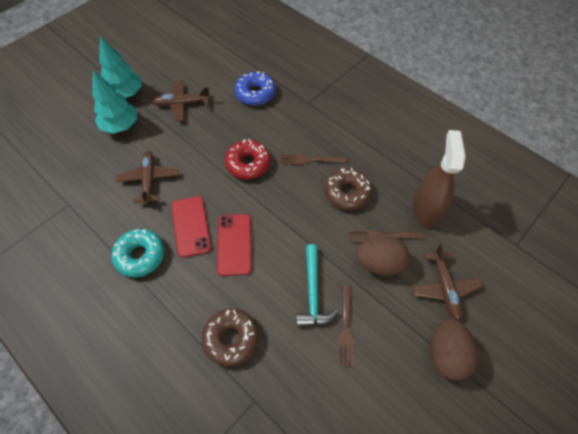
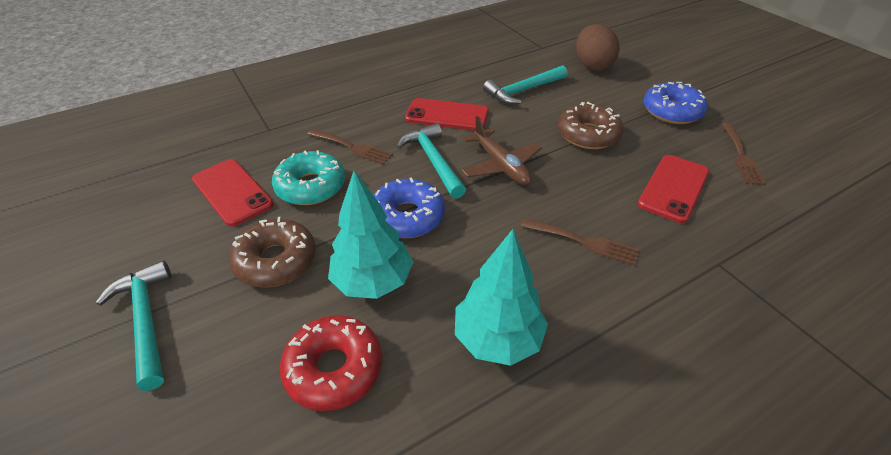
blue donut: [235,71,276,106] = 1 -> [373,177,445,238] [644,82,708,124] = 2
brown egg: [356,236,409,276] [430,319,478,380] = 2 -> [576,24,619,71] = 1
brown plane: [116,151,178,205] [152,80,211,121] [412,244,483,320] = 3 -> [461,116,542,185] = 1
brown spray bottle: [413,130,466,227] = 1 -> none = 0
red phone: [171,196,211,258] [217,214,252,276] = 2 -> [192,159,274,227] [405,98,489,131] [638,155,709,223] = 3
turquoise hammer: [296,244,338,326] = 1 -> [96,260,171,391] [397,123,466,199] [483,65,568,104] = 3

